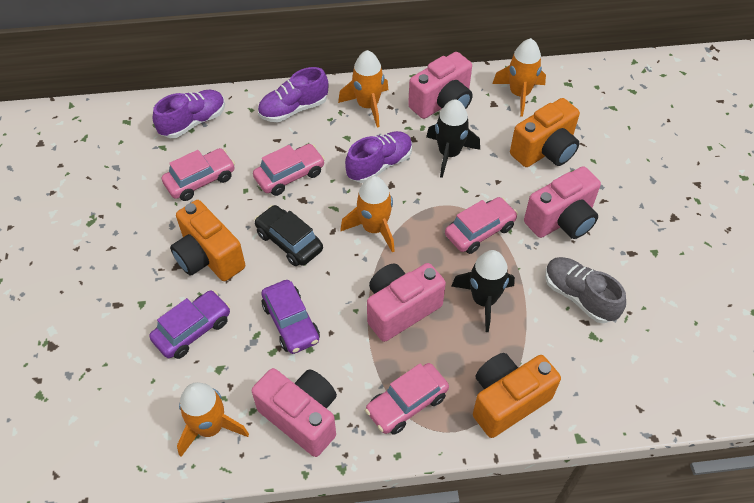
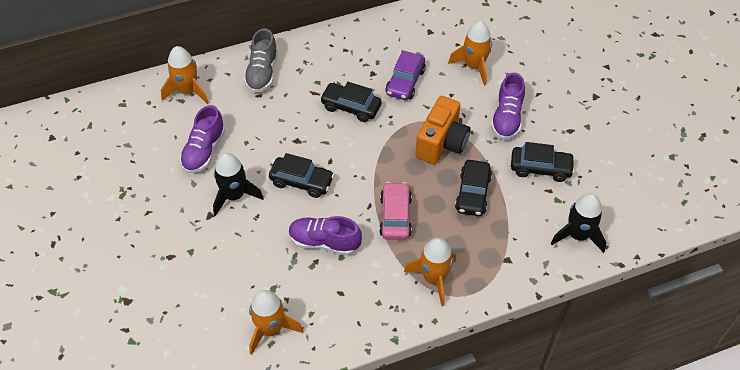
black car: [254,205,323,266] = 1 -> [269,153,334,198] [320,82,381,122] [455,160,492,216] [511,142,575,182] = 4
orange camera: [170,200,245,281] [473,353,561,438] [510,98,580,167] = 3 -> [416,96,470,164] = 1
pink camera: [252,368,337,457] [367,263,446,342] [408,52,473,119] [524,166,601,239] = 4 -> none = 0
pink car: [162,148,235,201] [253,144,325,196] [365,363,449,435] [445,197,518,254] = 4 -> [379,182,412,240] = 1
purple car: [149,290,230,359] [261,280,320,354] = 2 -> [385,51,426,100] = 1

